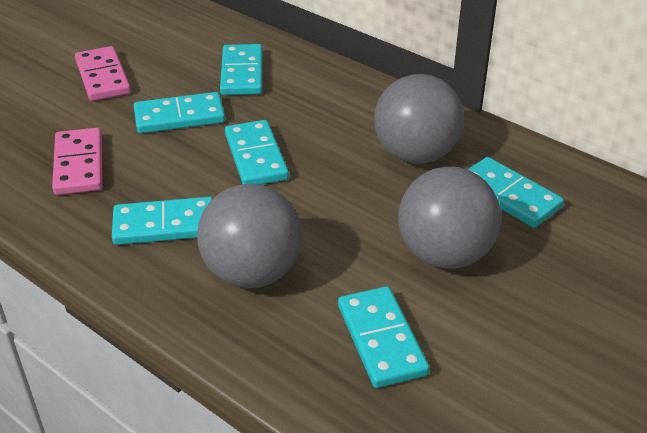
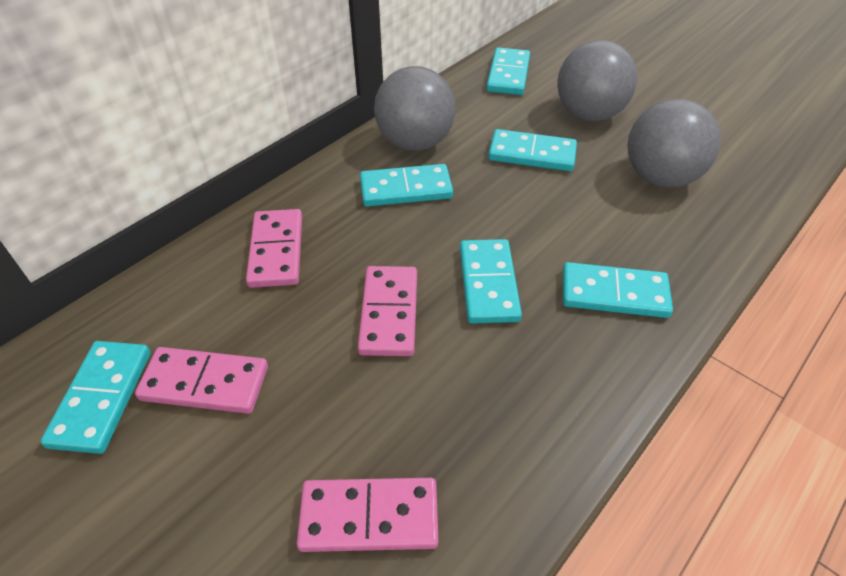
pink domino: [52,128,103,195] [75,46,131,101] = 2 -> [135,347,268,414] [246,209,302,288] [296,478,438,552] [358,266,417,356] = 4

